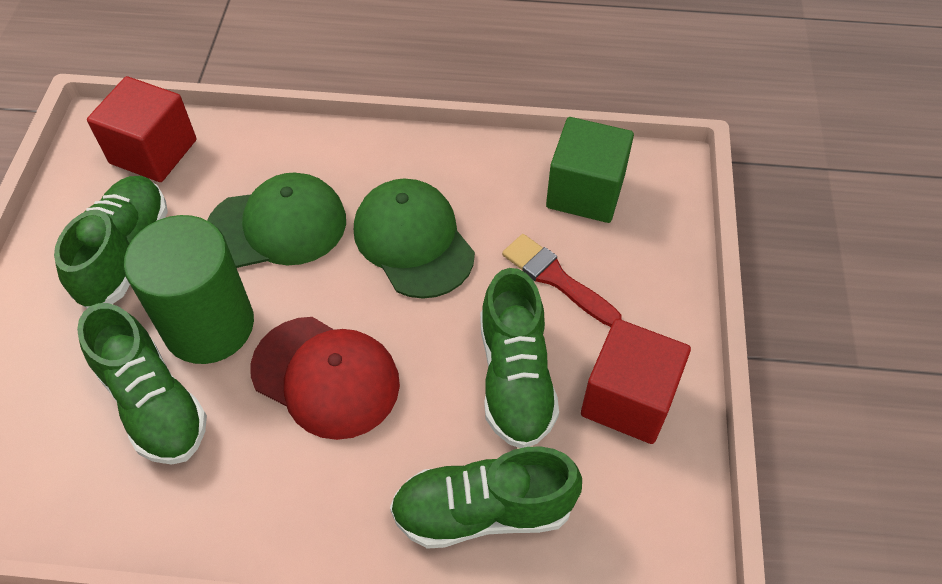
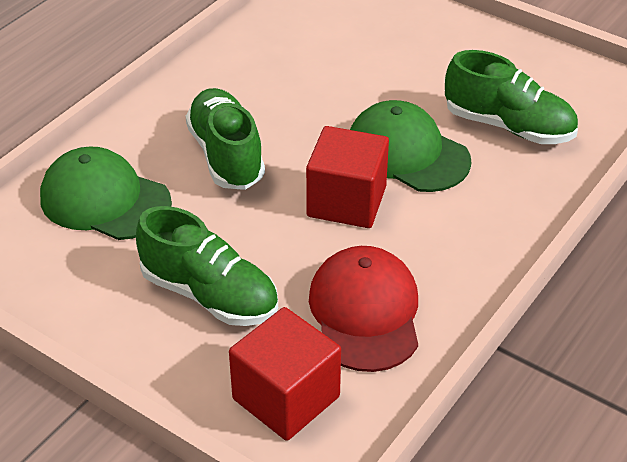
green cube: [546,117,634,223] = 1 -> none = 0
green cylinder: [124,215,254,364] = 1 -> none = 0
green shoe: [54,176,168,308] [77,303,207,465] [390,447,582,549] [480,268,559,448] = 4 -> [136,206,278,326] [186,88,265,190] [445,50,578,144] = 3
red brush: [502,234,622,327] = 1 -> none = 0

